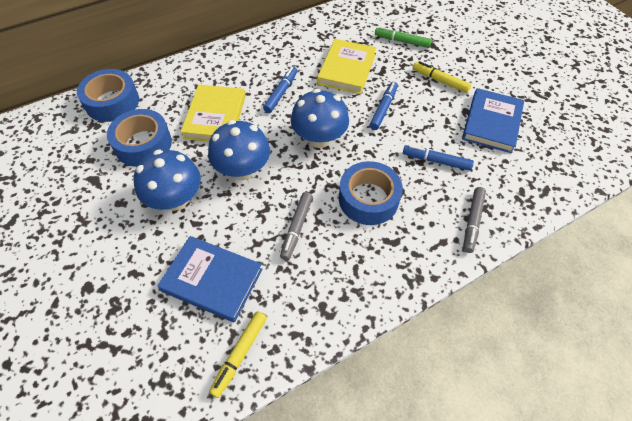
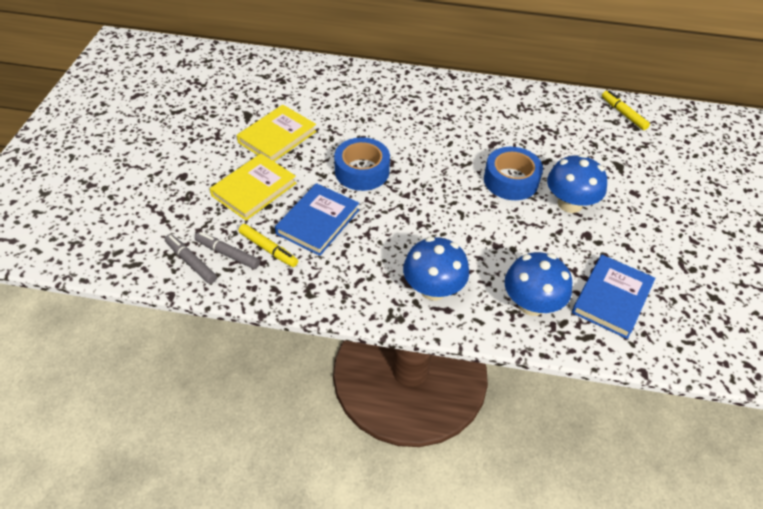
blue marker: [263,67,297,113] [369,82,398,130] [403,145,474,171] = 3 -> none = 0
blue tape: [77,69,139,122] [107,109,172,167] [339,161,403,225] = 3 -> [334,137,390,191] [484,147,543,200] = 2
green marker: [375,26,432,48] = 1 -> none = 0

